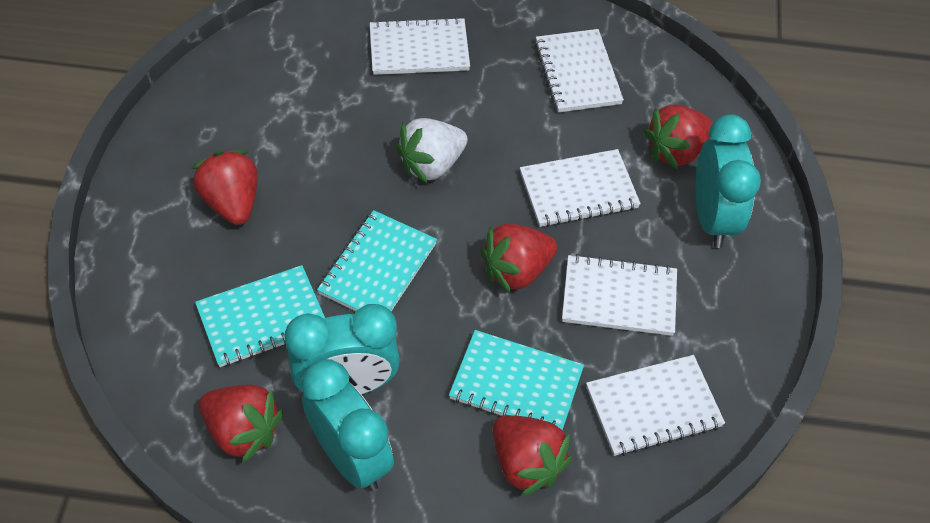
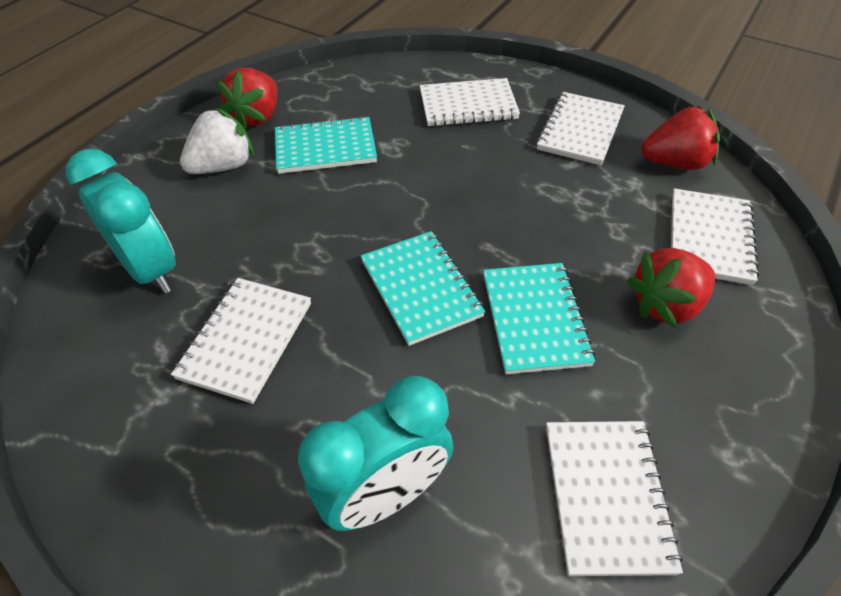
red strawberry: [191,150,258,225] [199,385,283,463] [480,224,557,294] [493,415,572,496] [644,105,713,169] = 5 -> [217,68,278,129] [627,248,715,328] [641,105,720,170] = 3
turquoise clock: [284,304,400,394] [301,359,394,491] [696,114,761,248] = 3 -> [66,149,176,294] [298,376,454,531] = 2

